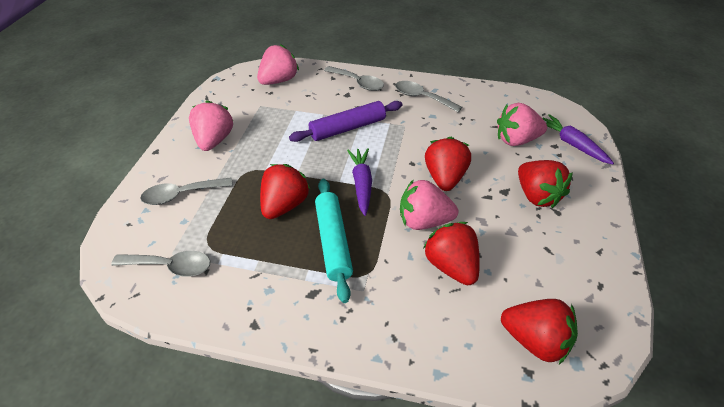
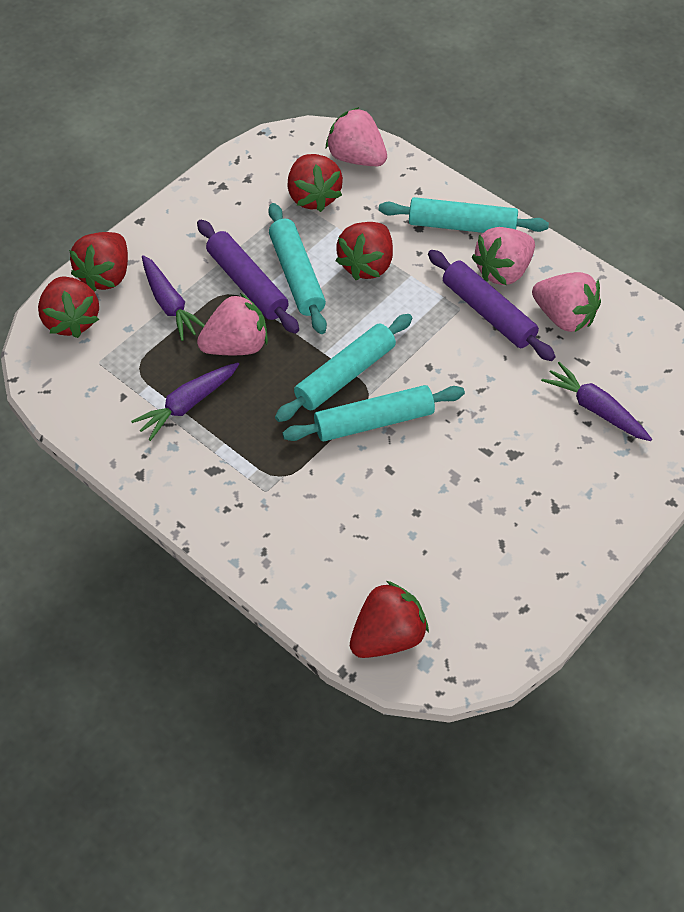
grey spoon: [111,251,211,277] [140,177,233,205] [324,66,384,91] [395,81,462,112] = 4 -> none = 0
purple carrot: [347,148,372,216] [542,114,614,164] = 2 -> [131,362,239,441] [142,255,205,341] [541,362,652,441] = 3
purple rolling pin: [289,101,403,142] = 1 -> [197,220,299,334] [428,250,556,361] = 2
turquoise rolling pin: [315,179,353,303] = 1 -> [268,203,327,334] [275,314,412,422] [283,385,465,441] [379,197,549,233] = 4

